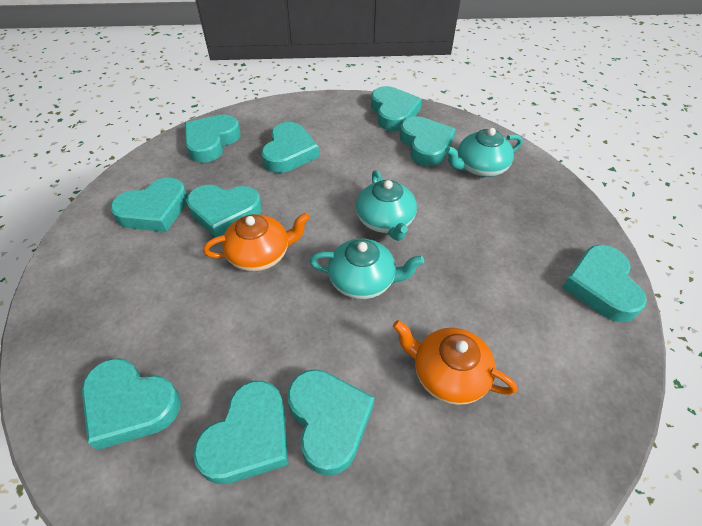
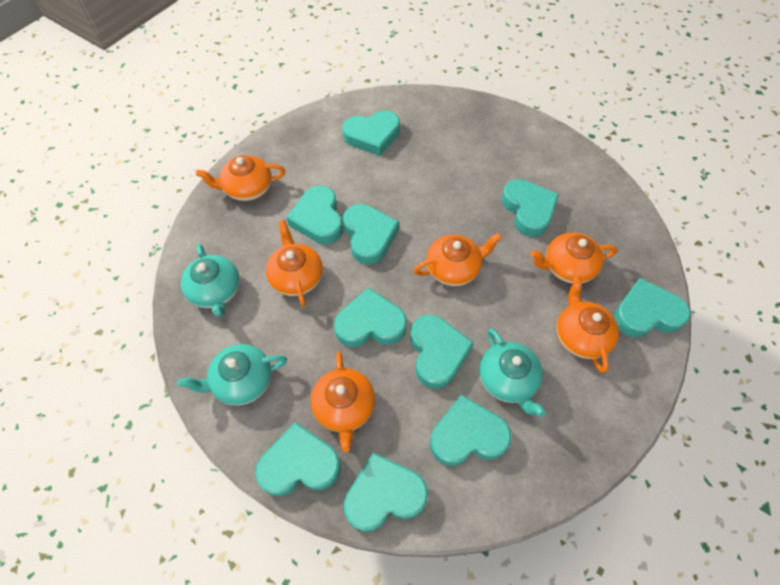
orange teapot: [203,212,310,272] [393,320,517,405] = 2 -> [196,155,285,201] [266,220,323,307] [311,352,375,452] [414,233,502,286] [530,233,618,284] [557,276,619,373] = 6

